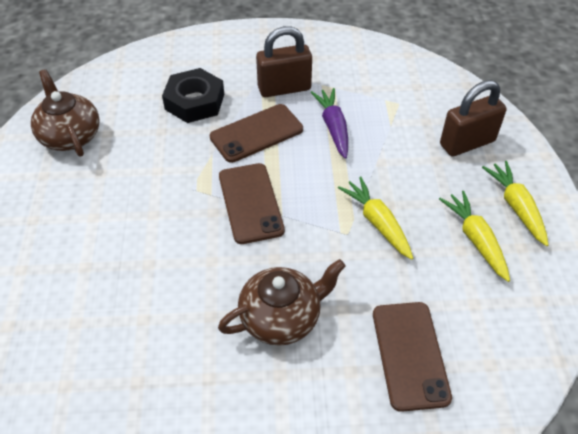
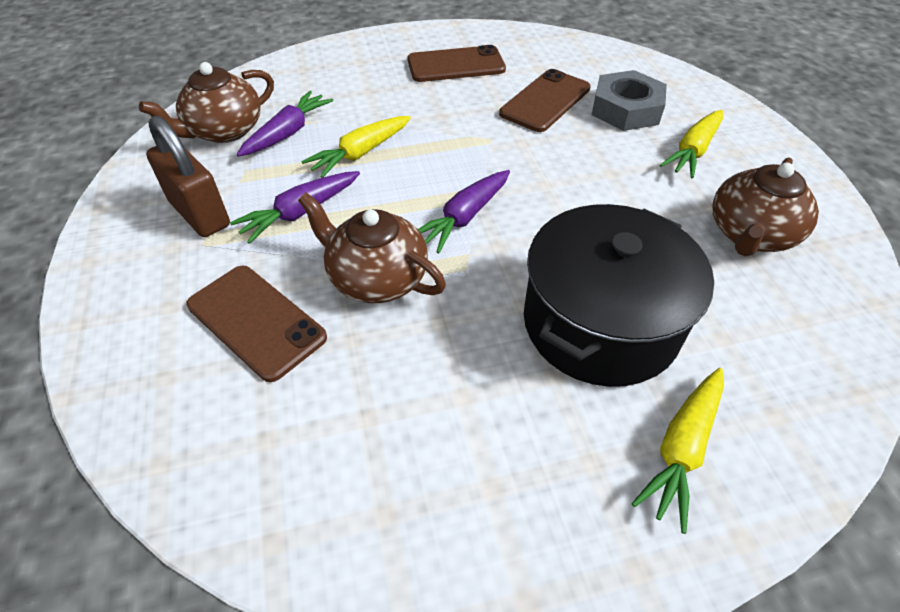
black nut: [162,68,224,123] = 1 -> none = 0
black pot: none = 0 -> [524,204,714,387] = 1
brown padlock: [256,26,312,97] [440,80,506,157] = 2 -> [146,116,230,237] = 1
brown teapot: [31,69,99,157] [218,259,346,346] = 2 -> [139,62,274,143] [298,193,446,303] [713,157,819,256] = 3
grey nut: none = 0 -> [592,70,667,131] = 1
purple carrot: [310,88,348,159] = 1 -> [230,171,360,244] [237,91,334,157] [418,170,510,253] = 3

